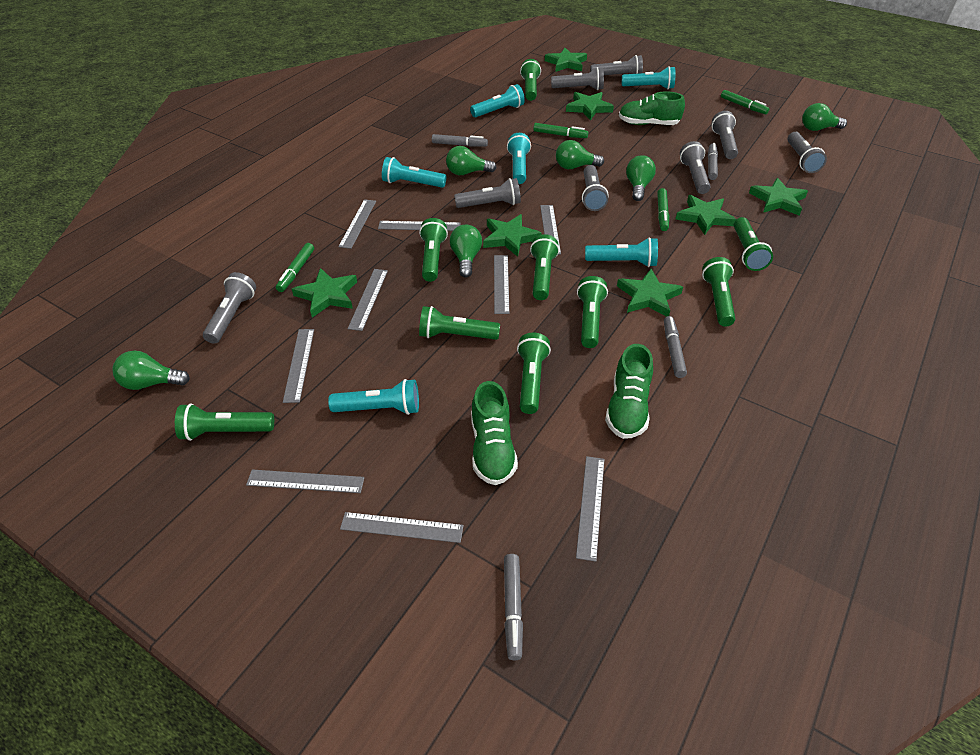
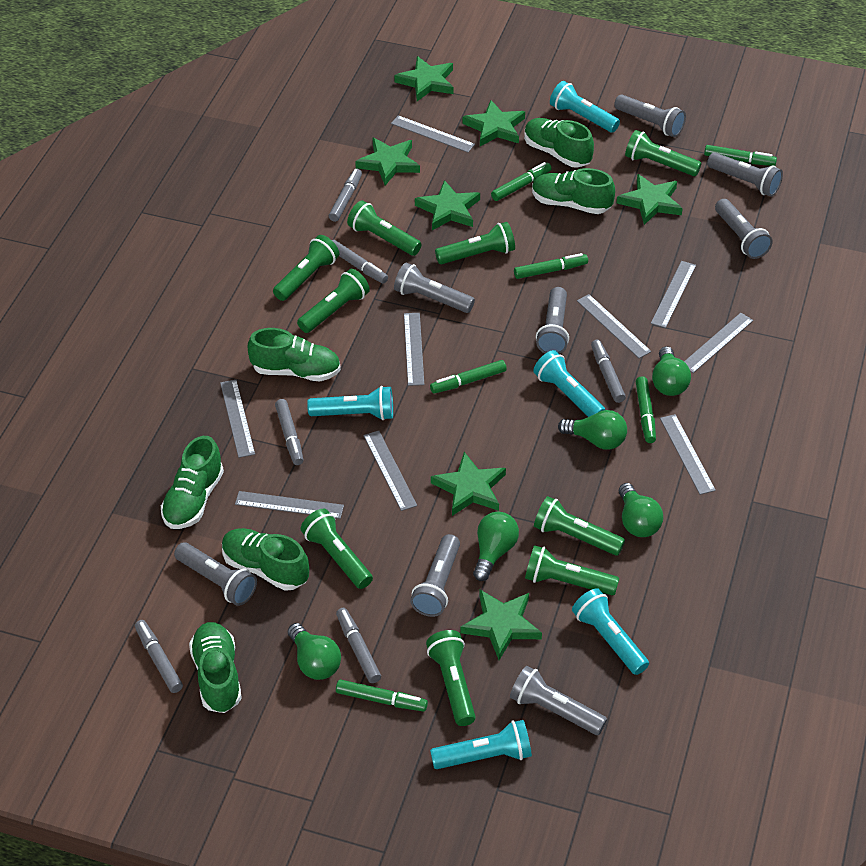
green light bulb: [112,351,190,390] [446,146,497,175] [450,225,482,277] [556,140,604,169] [626,155,656,201] [802,103,847,131] = 6 -> [288,623,341,680] [473,511,519,581] [558,410,627,450] [619,483,663,537] [652,346,691,396] = 5
green marker: [276,243,314,292] [533,123,589,138] [657,188,669,231] [721,90,769,114] = 4 -> [336,679,428,711] [430,360,507,394] [491,162,552,201] [514,253,588,279] [636,376,656,443] [704,145,777,166] = 6
green shoe: [471,381,518,485] [605,344,653,439] [619,91,685,125] = 3 -> [161,436,224,529] [189,622,242,713] [222,528,309,591] [248,328,341,381] [524,118,594,168] [532,168,615,214] = 6
grey marker: [432,134,488,147] [504,554,523,660] [664,316,687,378] [708,143,718,180] = 4 -> [135,620,183,693] [275,399,303,465] [329,169,362,222] [332,240,388,284] [336,608,381,683] [591,340,626,403] = 6
turquoise flashlight: [328,379,419,415] [382,157,446,188] [470,84,525,117] [507,133,531,184] [585,237,658,267] [622,66,675,89] = 6 -> [307,386,393,420] [430,720,532,769] [533,350,605,417] [550,81,620,132] [572,588,649,675] = 5

